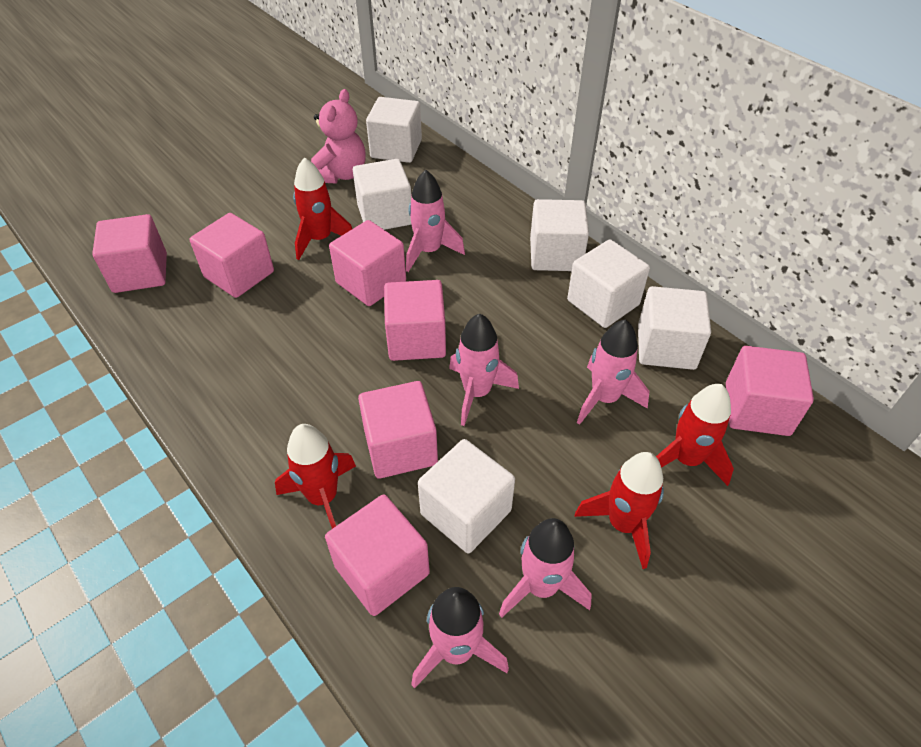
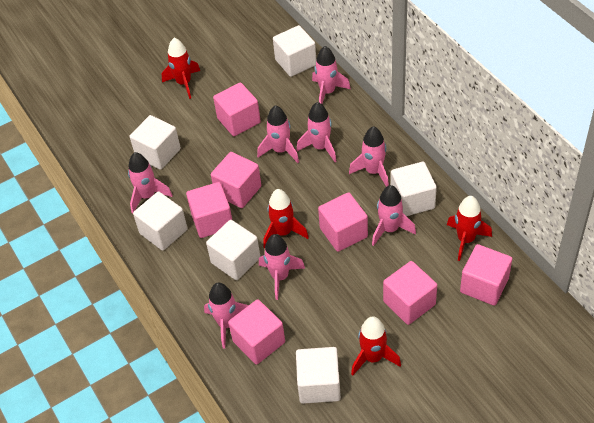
pink rocket: [406,170,465,272] [411,587,509,689] [449,313,519,426] [499,518,592,618] [577,319,649,425] = 5 -> [128,152,173,214] [204,282,248,349] [257,105,299,163] [259,234,305,300] [297,102,336,162] [312,46,351,104] [349,126,389,187] [372,185,416,246] = 8
pink teddy bear: [311,89,365,183] = 1 -> none = 0

